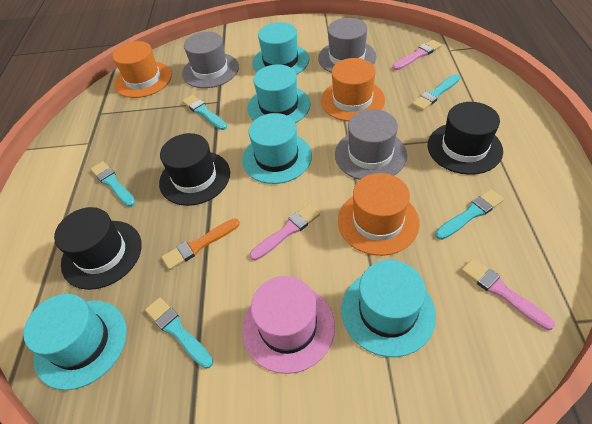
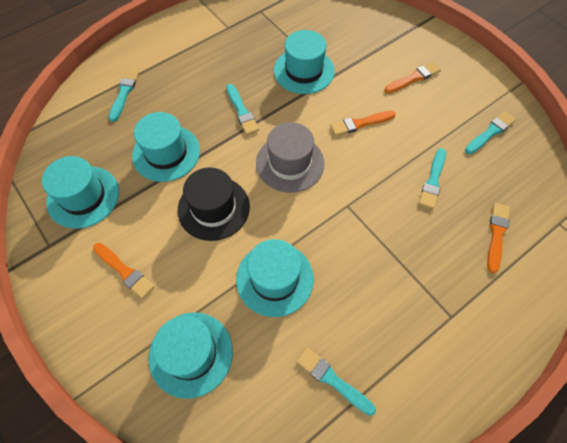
black hat: [54,207,142,290] [159,133,230,206] [427,102,503,175] = 3 -> [178,167,250,241] = 1
grey hat: [182,32,239,88] [318,18,377,73] [335,109,407,180] = 3 -> [256,122,324,193] = 1
orange brush: [162,218,240,270] = 1 -> [93,243,155,299] [330,111,396,136] [385,62,441,93] [487,203,510,274] = 4
orange hat: [113,41,172,98] [321,58,385,121] [338,173,420,256] = 3 -> none = 0
pink brush: [250,204,320,260] [392,40,442,70] [461,258,555,330] = 3 -> none = 0
pink hat: [242,276,335,374] = 1 -> none = 0

